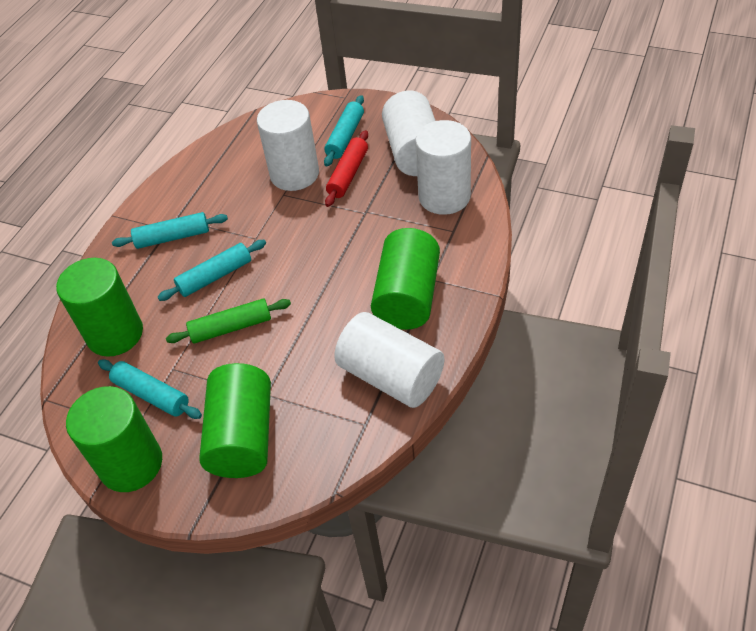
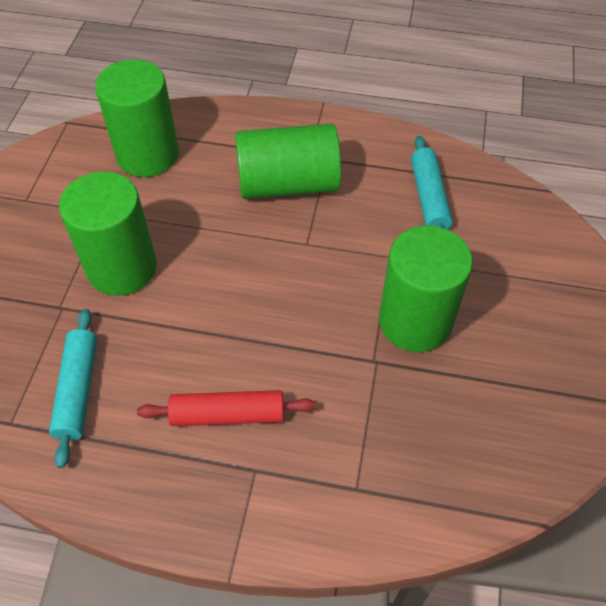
green rolling pin: [166,298,291,344] = 1 -> none = 0
turquoise rolling pin: [98,359,202,419] [112,212,228,249] [158,240,266,301] [324,95,364,167] = 4 -> [49,309,97,468] [411,136,453,230] = 2
white cylinder: [257,100,319,191] [334,312,444,408] [382,91,436,176] [415,120,471,215] = 4 -> none = 0

